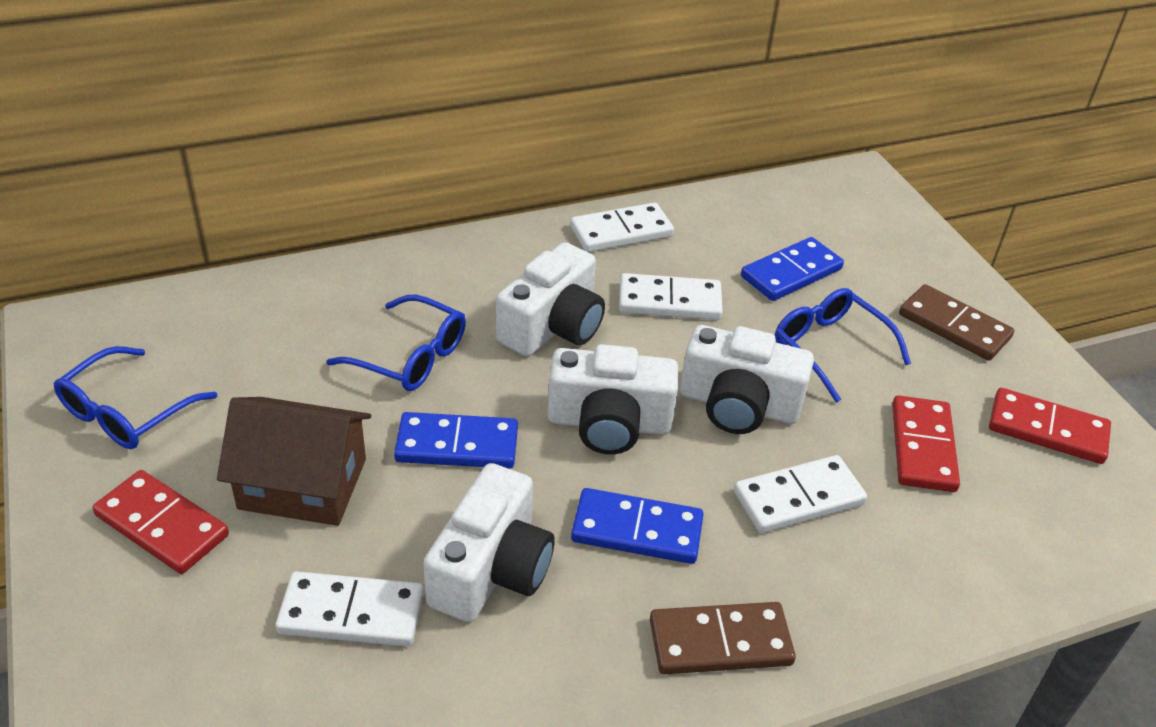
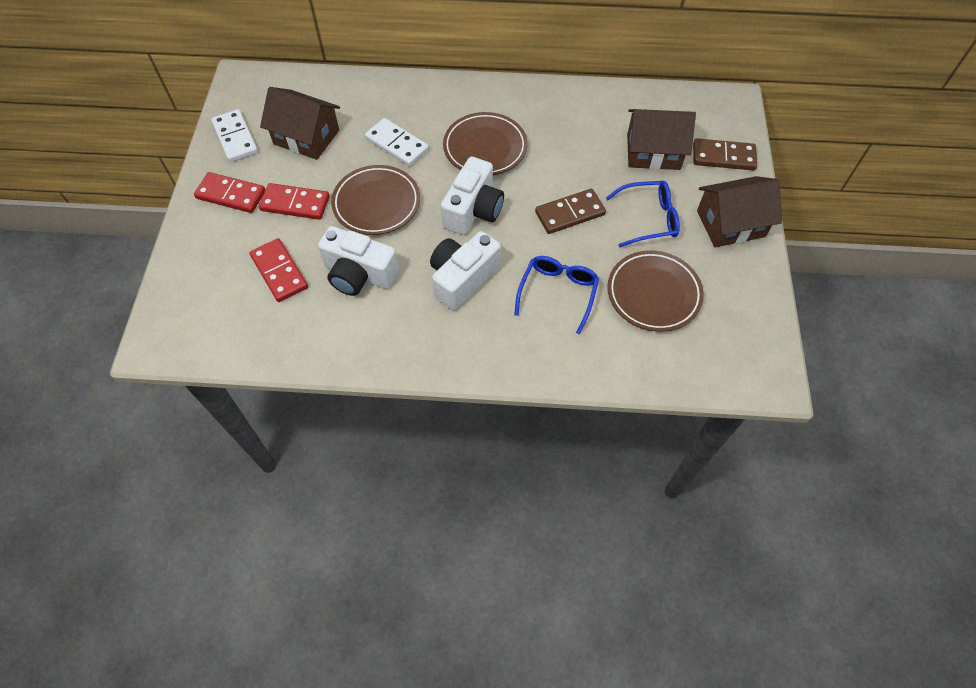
blue domino: [394,412,518,469] [571,488,704,564] [741,237,844,301] = 3 -> none = 0
blue glasses: [54,346,217,449] [327,295,466,391] [775,288,911,403] = 3 -> [514,256,599,334] [606,181,680,247] = 2
brown house: [217,397,371,526] = 1 -> [260,87,340,160] [627,109,696,170] [697,176,782,247] = 3
brown plate: none = 0 -> [331,165,420,235] [443,112,527,175] [607,250,704,332] = 3
white camera: [423,463,555,622] [496,242,605,356] [548,344,679,454] [680,325,814,434] = 4 -> [318,226,399,296] [430,231,501,311] [441,157,504,235] = 3
white domino: [275,571,424,647] [570,202,674,252] [619,273,723,320] [734,455,867,533] = 4 -> [211,109,258,162] [365,118,429,166] = 2

